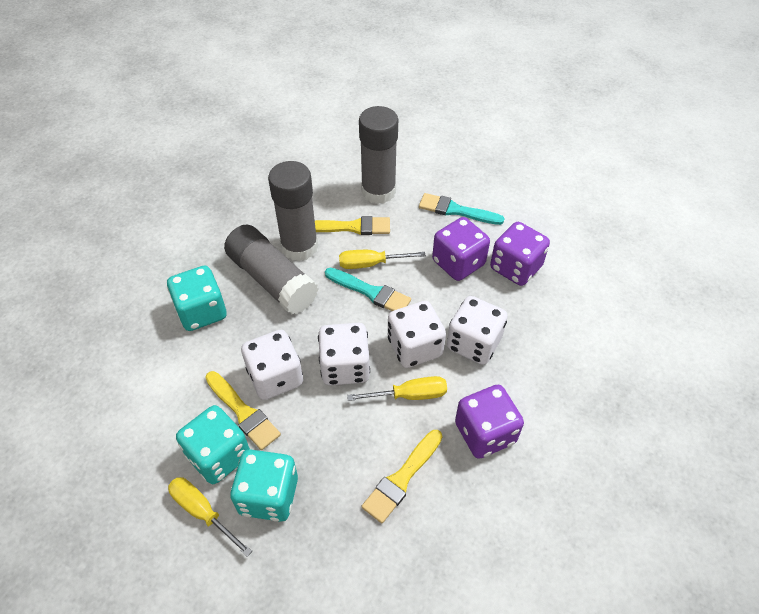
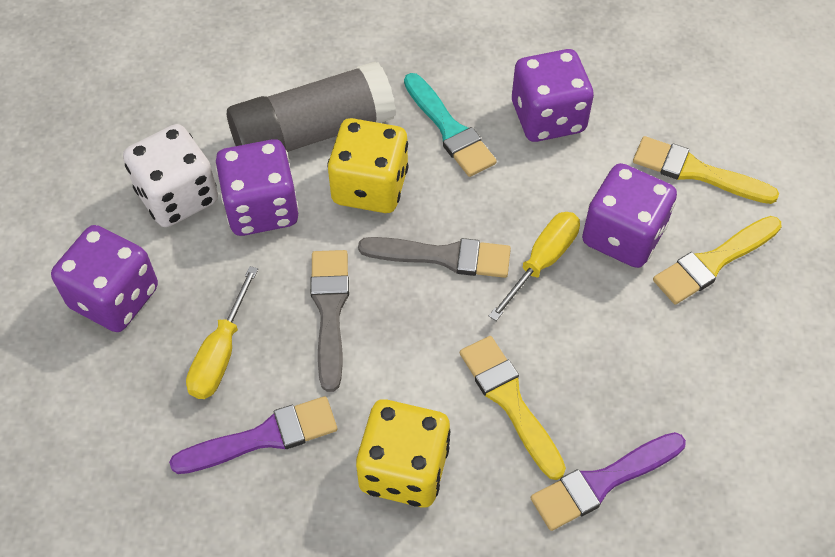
grey brush: none = 0 -> [310,250,349,392] [358,237,511,278] = 2
grey glue stick: [224,225,318,315] [268,161,318,261] [359,106,398,204] = 3 -> [227,61,396,152] = 1
purple brush: none = 0 -> [169,396,337,474] [531,432,686,531] = 2
purple dice: [432,217,490,281] [455,385,524,459] [490,222,550,286] = 3 -> [51,225,158,332] [215,139,299,236] [512,49,594,142] [582,163,677,268] = 4
turquoise brush: [325,268,411,311] [419,193,505,225] = 2 -> [404,73,497,177] = 1
turquoise dice: [167,266,227,331] [176,405,250,484] [230,449,298,522] = 3 -> none = 0
white dice: [241,330,303,400] [318,323,370,385] [388,301,446,368] [447,296,508,365] = 4 -> [123,124,218,227] = 1
yellow dice: none = 0 -> [327,118,409,213] [356,399,451,507] = 2
yellow screwdriver: [168,477,252,557] [339,250,426,269] [347,376,447,401] = 3 -> [186,266,258,399] [489,212,580,321] = 2

